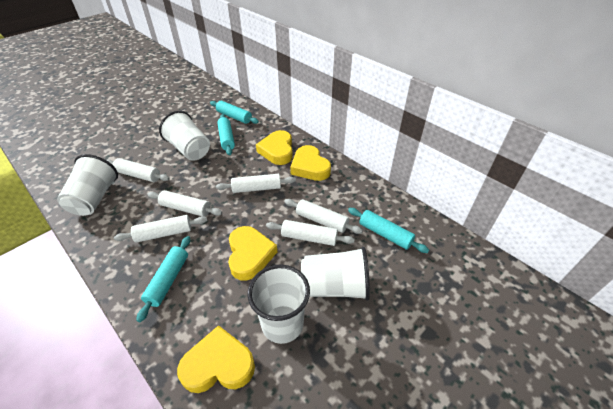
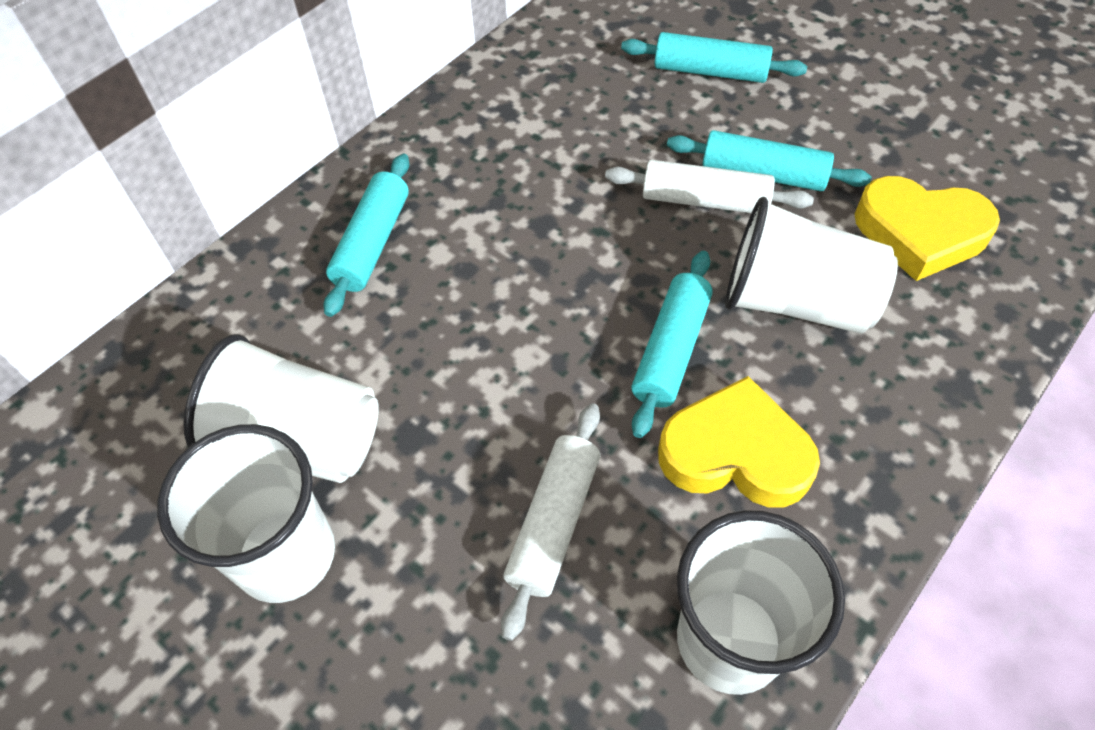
white rolling pin: [107,158,169,182] [114,215,207,243] [147,190,222,217] [216,174,296,193] [266,220,355,246] [284,199,363,234] = 6 -> [501,403,600,641] [605,160,814,213] = 2
yellow heart: [177,325,255,393] [228,226,277,281] [256,130,293,165] [290,145,331,181] = 4 -> [658,376,820,508] [855,176,1000,281] = 2

